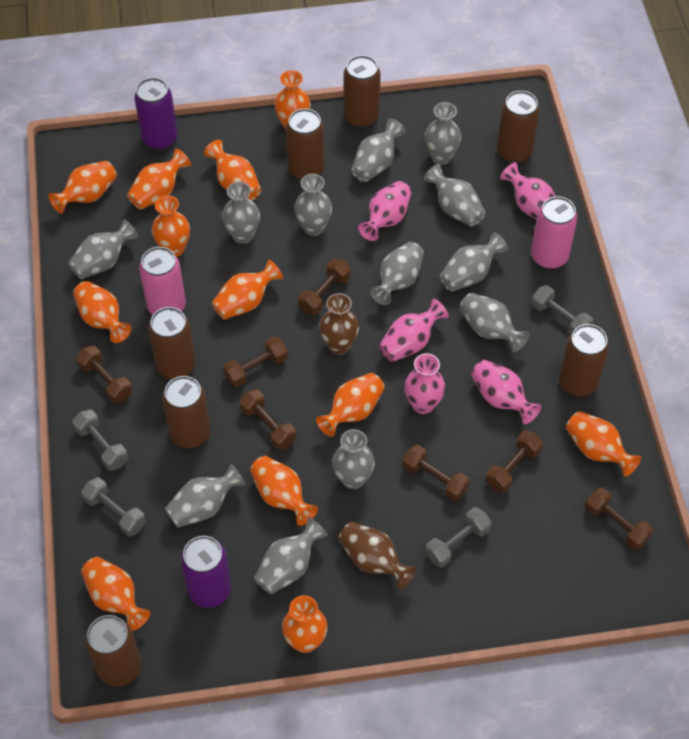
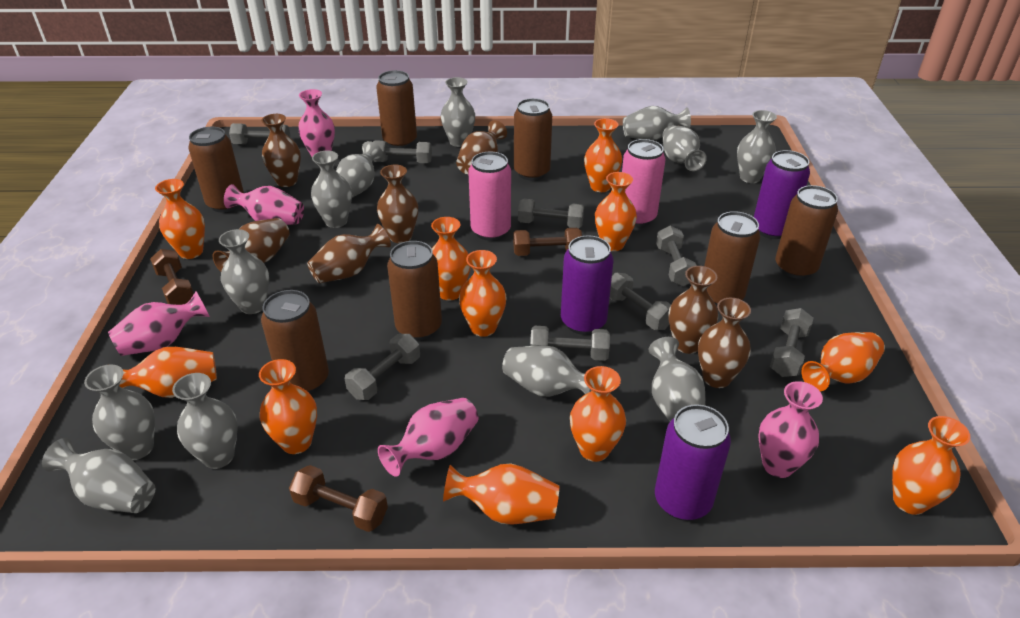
brown dumbbell: [76,345,132,403] [223,336,288,388] [240,389,296,450] [298,259,350,315] [402,445,470,501] [486,430,543,493] [585,487,653,550] = 7 -> [150,249,194,305] [289,465,388,532] [513,228,582,256] = 3
brown vase: [319,293,359,355] [338,522,416,589] = 2 -> [213,218,290,271] [261,114,301,187] [307,224,391,283] [377,165,418,243] [456,120,507,174] [668,266,718,354] [698,298,751,388] = 7
grey dumbbell: [72,409,128,471] [81,477,146,537] [425,507,491,568] [531,285,593,334] = 4 -> [229,123,291,144] [345,334,420,400] [373,140,432,163] [518,199,584,228] [530,326,610,361] [610,273,671,330] [656,226,697,286] [770,308,813,377] = 8
orange vase: [48,161,117,213] [73,281,131,343] [81,557,150,631] [127,148,191,210] [152,195,190,257] [204,140,261,201] [212,259,283,320] [250,456,318,526] [275,70,311,130] [282,595,327,653] [316,373,385,437] [566,411,641,477] = 12 -> [108,347,217,398] [155,179,205,259] [259,359,317,454] [431,217,471,300] [443,463,559,525] [459,250,507,337] [570,366,626,462] [584,118,622,192] [595,172,637,251] [801,332,885,391] [892,416,970,515] = 11
purple can: [134,78,177,150] [181,536,231,608] = 2 -> [561,235,614,335] [655,404,731,521] [754,150,810,239] = 3

